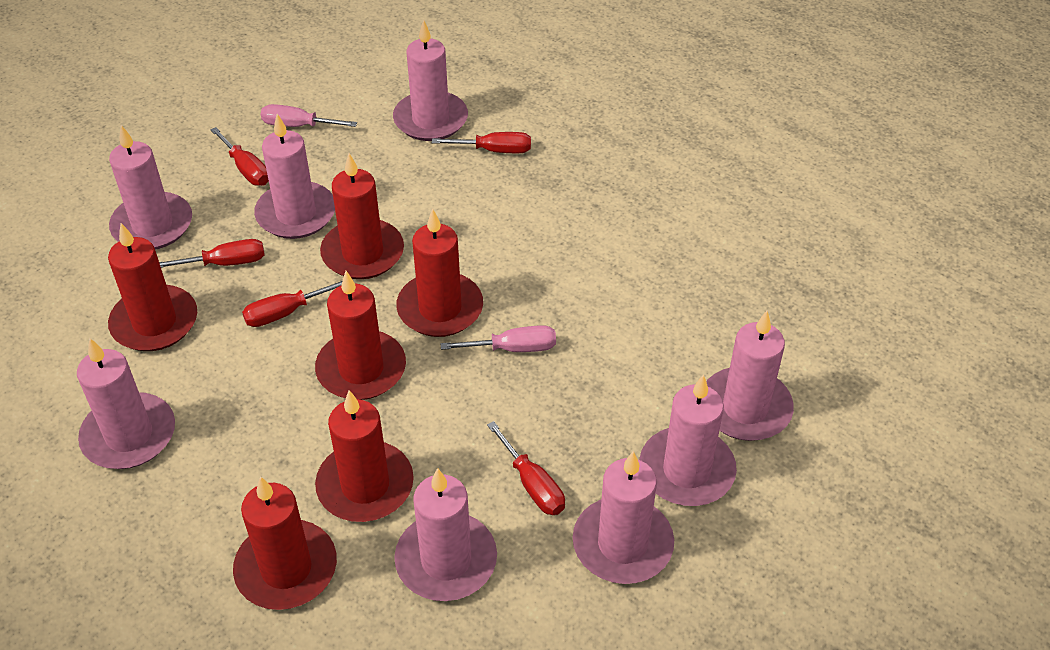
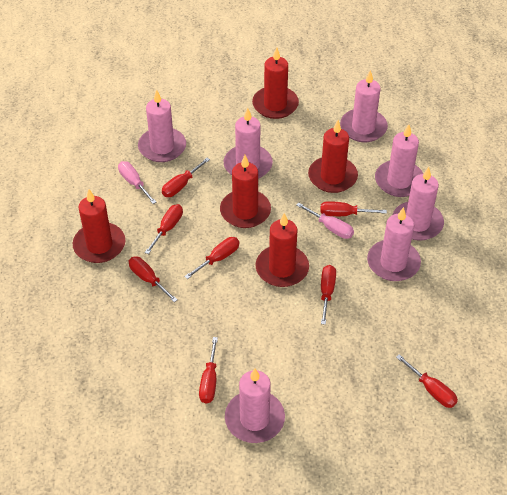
pink candle: [77,338,175,469] [109,125,192,249] [254,114,335,239] [393,20,468,141] [394,468,497,601] [573,451,674,584] [639,374,737,506] [706,311,794,441] = 8 -> [138,89,186,162] [224,108,273,179] [225,368,285,443] [340,70,388,142] [367,207,421,281] [375,124,423,197] [393,167,444,241] = 7
red candle: [108,223,197,351] [233,476,337,610] [315,271,406,400] [315,390,414,522] [320,153,404,279] [396,208,483,337] = 6 -> [73,189,125,263] [220,155,271,228] [252,47,299,119] [255,213,309,287] [308,120,358,193] = 5
red screwdriver: [159,239,264,268] [210,127,269,186] [242,280,343,327] [432,132,531,153] [487,421,565,515] = 5 -> [129,257,178,302] [145,204,183,254] [162,158,210,197] [184,237,239,279] [199,337,218,403] [320,201,387,216] [321,265,336,325] [396,354,458,408] = 8

